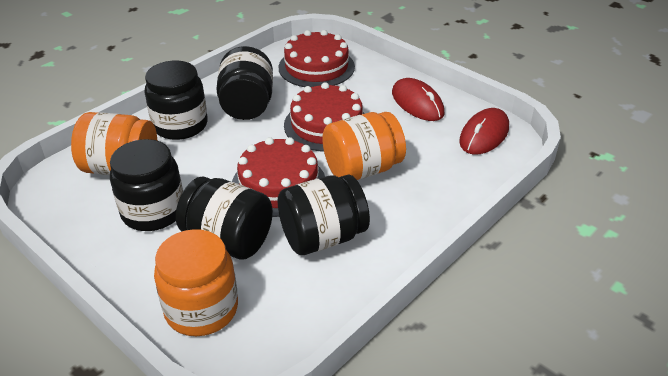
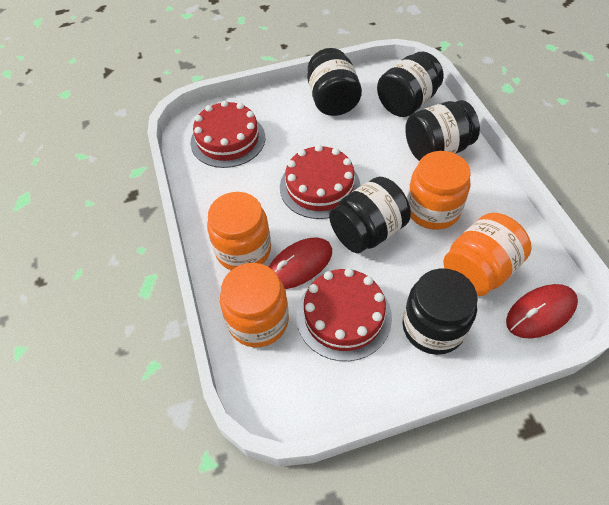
orange jar: [71,112,157,175] [154,229,238,336] [322,112,406,180] = 3 -> [207,192,271,270] [220,263,289,347] [407,151,471,230] [443,213,532,296] = 4

